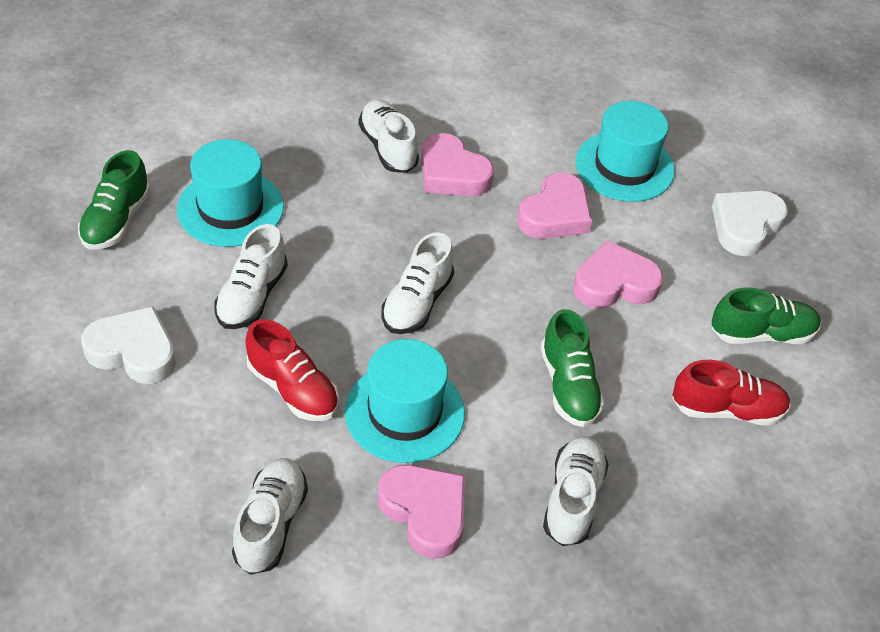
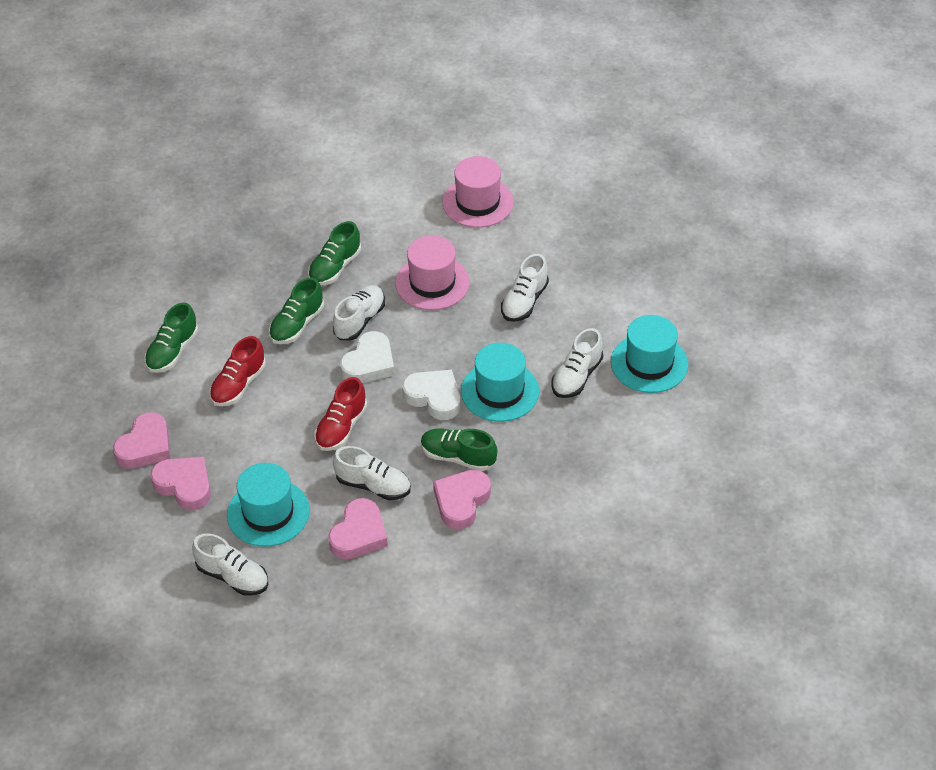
green shoe: [78,150,151,250] [541,309,605,427] [711,287,821,344] = 3 -> [144,303,198,373] [269,277,324,344] [308,221,361,285] [421,428,497,471] = 4
pink hat: none = 0 -> [395,235,470,310] [442,156,514,228] = 2

